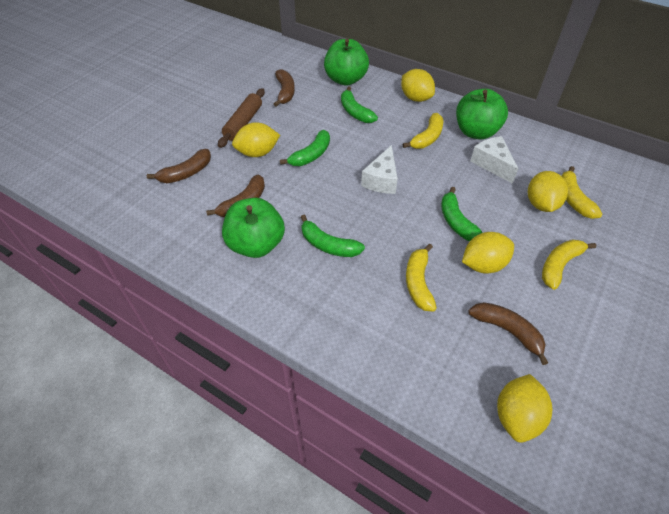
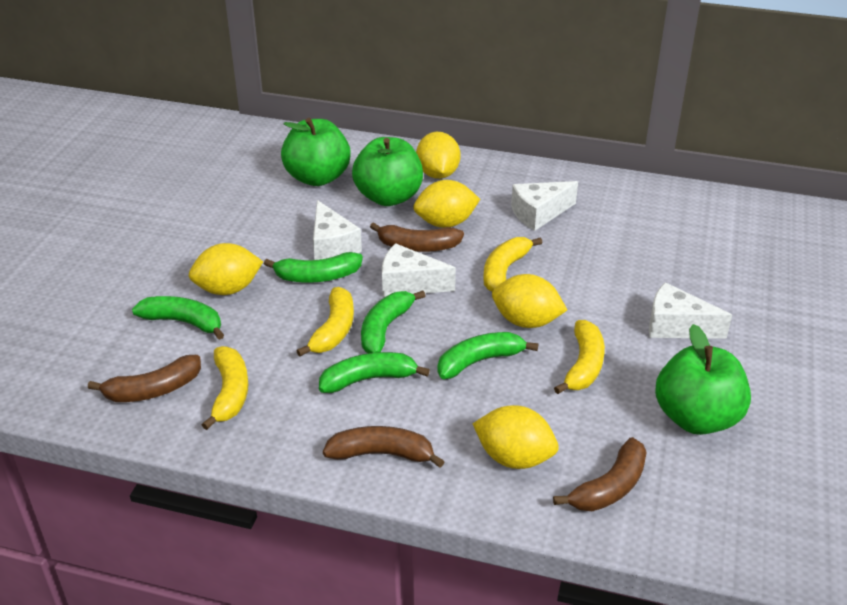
brown rolling pin: [218,88,265,148] = 1 -> none = 0
green banana: [280,130,330,166] [301,215,365,257] [341,86,378,123] [441,187,483,241] = 4 -> [132,296,224,340] [264,252,363,283] [319,352,430,393] [361,290,425,353] [438,332,538,379] = 5
white cheese: [361,145,398,194] [470,136,518,184] = 2 -> [313,200,362,260] [382,243,456,297] [511,181,578,231] [649,282,732,339] = 4

